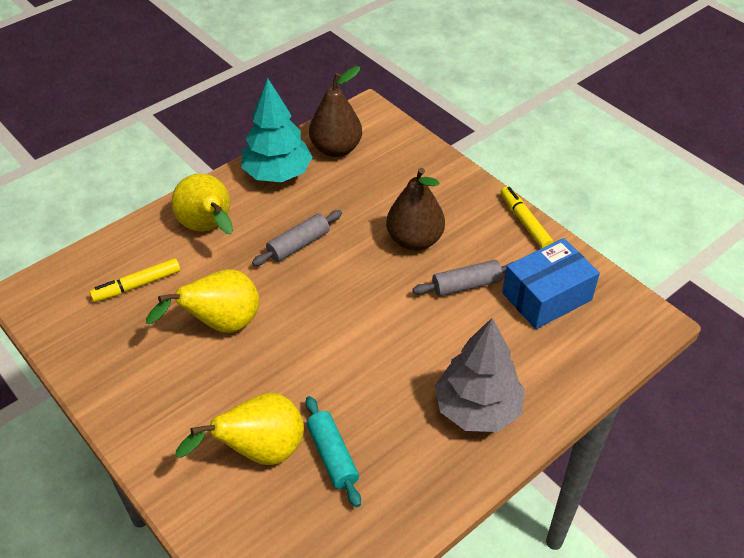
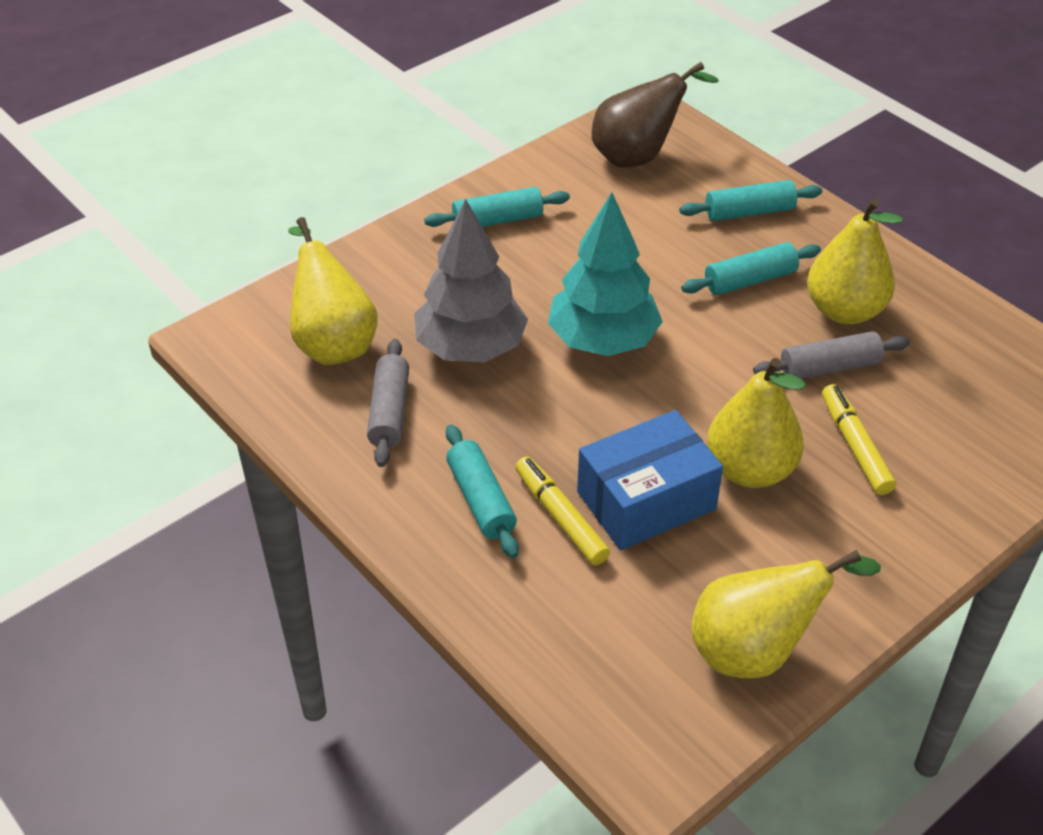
brown pear: [309,66,362,157] [386,168,445,251] = 2 -> [592,62,718,168] = 1
turquoise rolling pin: [306,396,361,507] = 1 -> [424,187,570,227] [446,425,519,558] [679,180,822,221] [681,242,821,295] = 4
yellow pear: [146,269,259,333] [172,174,233,234] [175,393,304,465] = 3 -> [288,217,378,365] [691,550,881,678] [707,358,806,488] [807,198,903,324] = 4

